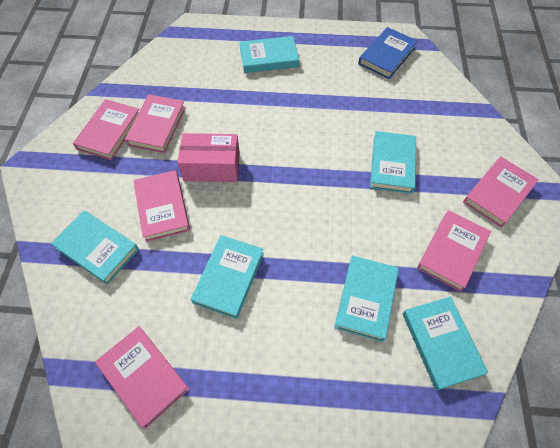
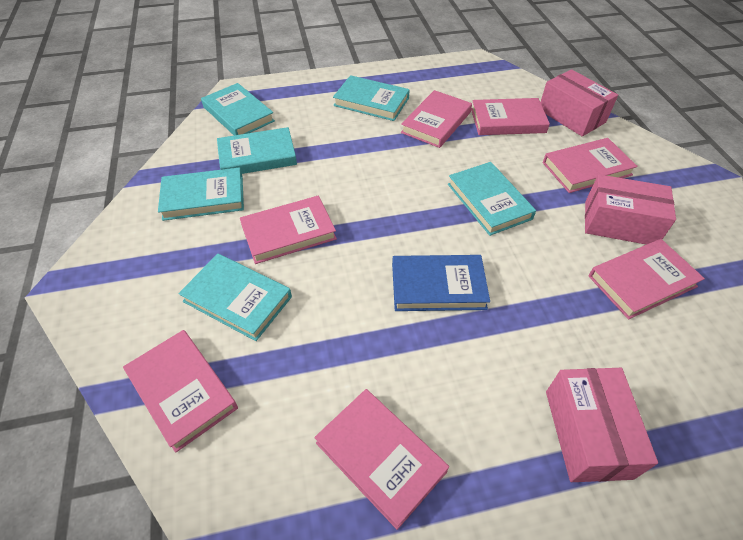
pink book: [73,99,139,160] [95,326,189,428] [125,94,186,153] [133,170,190,242] [417,210,491,292] [463,157,539,228] = 6 -> [123,330,238,453] [240,196,337,264] [314,389,449,530] [401,90,472,148] [471,98,550,135] [543,138,638,193] [589,239,705,319] = 7
pink box: [177,133,240,182] = 1 -> [540,69,618,137] [546,368,658,482] [585,174,676,245] = 3

